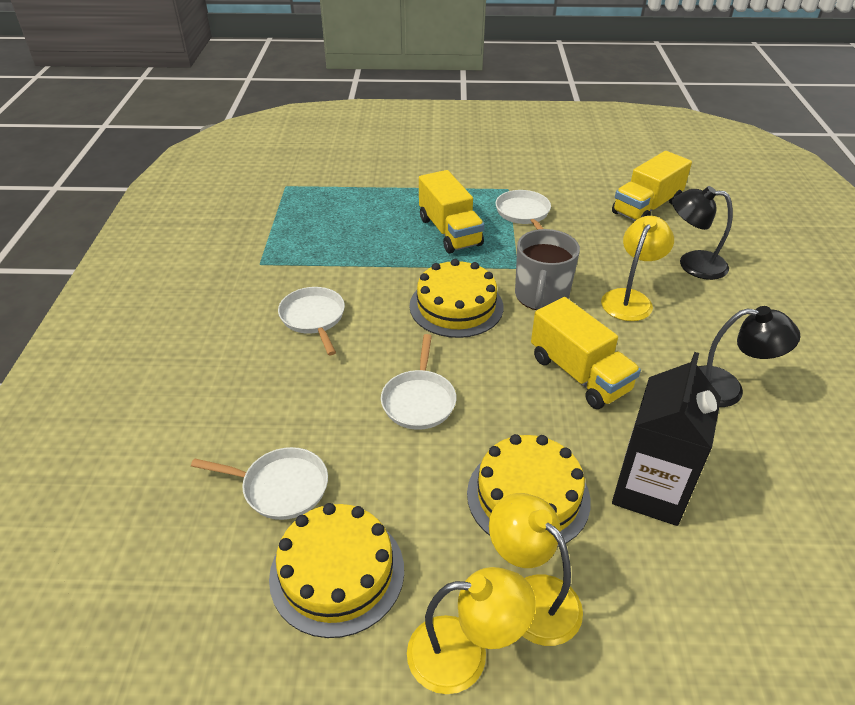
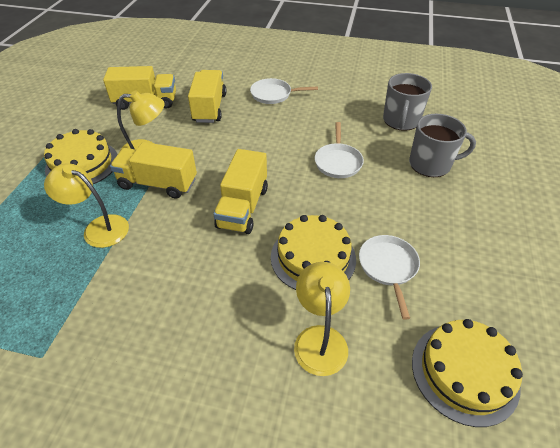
black carton: [612,352,721,526] = 1 -> none = 0
black lamp: [672,186,733,280] [698,306,801,407] = 2 -> none = 0
grey mug: [515,229,580,310] = 1 -> [383,73,432,131] [409,114,476,177] = 2
white pan: [191,447,328,520] [278,287,345,355] [381,334,456,430] [496,190,551,230] = 4 -> [250,78,318,104] [315,122,364,178] [359,235,420,320] = 3
yellow truck: [419,170,484,253] [531,297,641,409] [612,151,692,221] = 3 -> [103,66,176,110] [110,142,197,199] [188,70,226,123] [213,149,268,234] = 4

